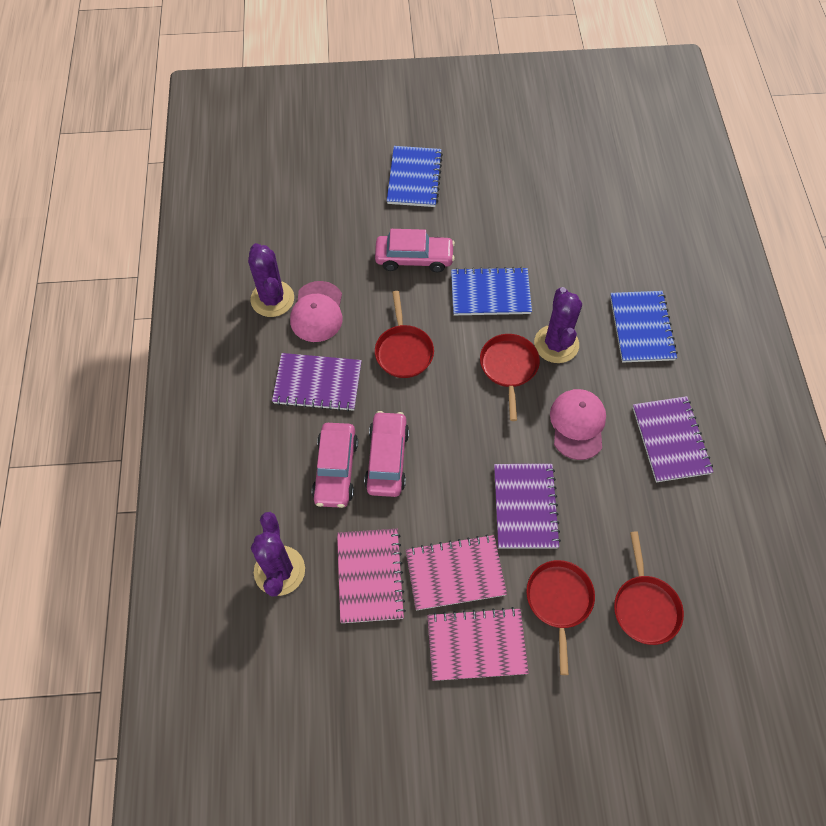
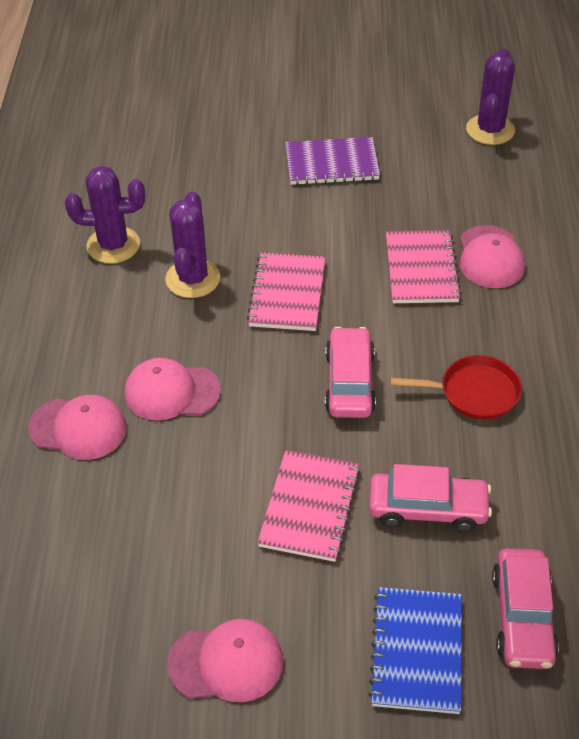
blue notebook: [387,146,443,207] [451,267,532,315] [610,291,678,363] = 3 -> [368,587,462,714] = 1
pink cap: [290,281,343,342] [550,389,606,460] = 2 -> [28,395,127,460] [125,358,221,420] [167,619,283,702] [460,225,525,288] = 4
purple notebook: [272,353,362,411] [494,464,561,549] [632,396,713,482] = 3 -> [286,137,380,185] = 1
red pan: [375,291,434,378] [480,334,540,421] [526,560,595,675] [614,531,684,645] = 4 -> [390,355,522,420] = 1

